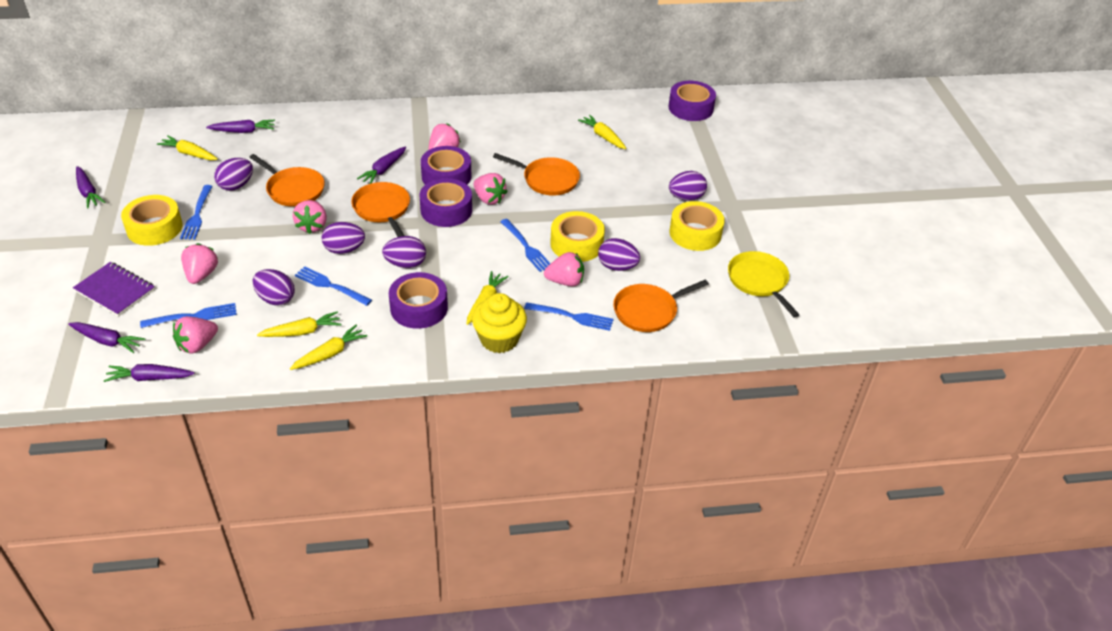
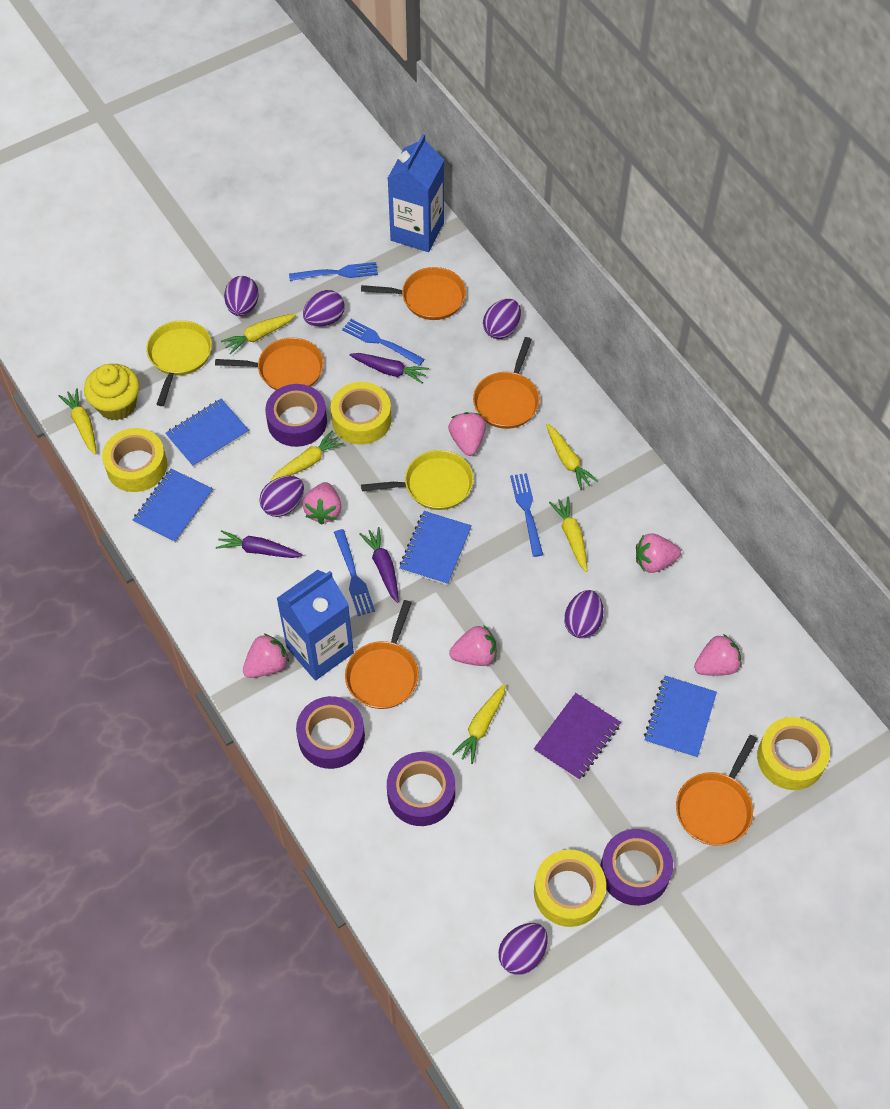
blue carton: none = 0 -> [276,570,354,681] [388,134,444,252] = 2
blue fork: [140,303,237,328] [180,185,212,240] [295,266,372,306] [500,219,551,272] [524,302,614,331] = 5 -> [289,262,378,281] [334,529,375,616] [342,319,425,366] [510,473,543,557] = 4
blue notebook: none = 0 -> [133,469,213,543] [165,399,249,467] [399,511,472,585] [644,676,717,758] = 4
orange pan: [249,154,325,207] [351,182,410,237] [493,153,580,195] [613,280,709,332] = 4 -> [215,338,324,390] [345,600,419,709] [361,267,466,320] [473,337,540,429] [676,735,757,846] = 5
purple carrot: [68,322,145,353] [76,166,106,208] [104,364,195,382] [206,120,275,133] [357,146,406,184] = 5 -> [216,530,303,558] [349,353,429,384] [359,527,399,603] = 3
yellow carrot: [157,135,218,160] [257,311,342,337] [290,325,367,370] [466,271,509,325] [578,115,626,149] = 5 -> [58,388,96,455] [221,313,296,355] [270,431,344,482] [452,684,506,764] [546,424,599,490] [549,497,587,572] = 6
yellow pan: [728,251,799,317] = 1 -> [146,320,212,406] [361,450,474,510] = 2
yellow tape: [121,195,183,246] [550,211,605,262] [669,201,725,251] = 3 -> [102,428,167,492] [331,382,391,445] [534,849,606,927] [757,717,830,790] = 4

